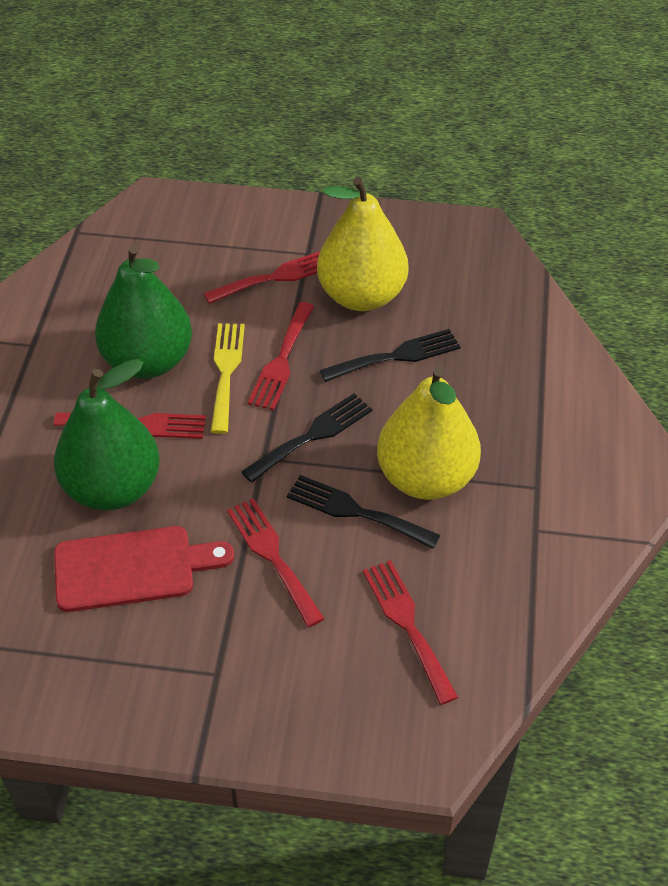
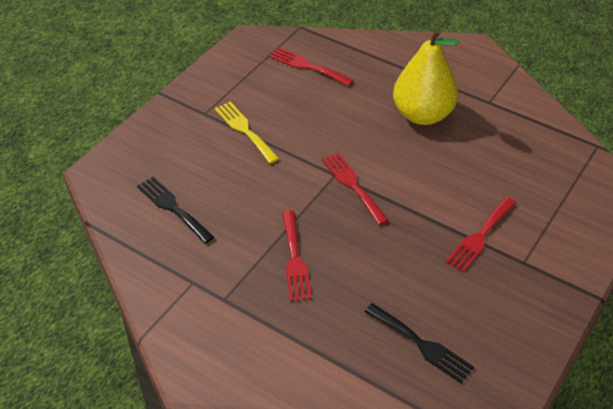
black fork: [241,393,372,483] [287,475,440,549] [320,329,460,382] = 3 -> [137,177,214,244] [365,303,474,383] = 2
green pear: [54,359,160,511] [95,245,192,379] = 2 -> none = 0
red cutting board: [54,526,234,612] = 1 -> none = 0
red fork: [54,413,206,439] [204,251,320,304] [227,498,325,627] [248,302,314,410] [363,560,458,705] = 5 -> [269,47,354,86] [282,210,312,301] [322,153,389,225] [445,197,516,272] = 4
yellow pear: [317,177,408,311] [377,366,481,500] = 2 -> [393,28,459,125] = 1

